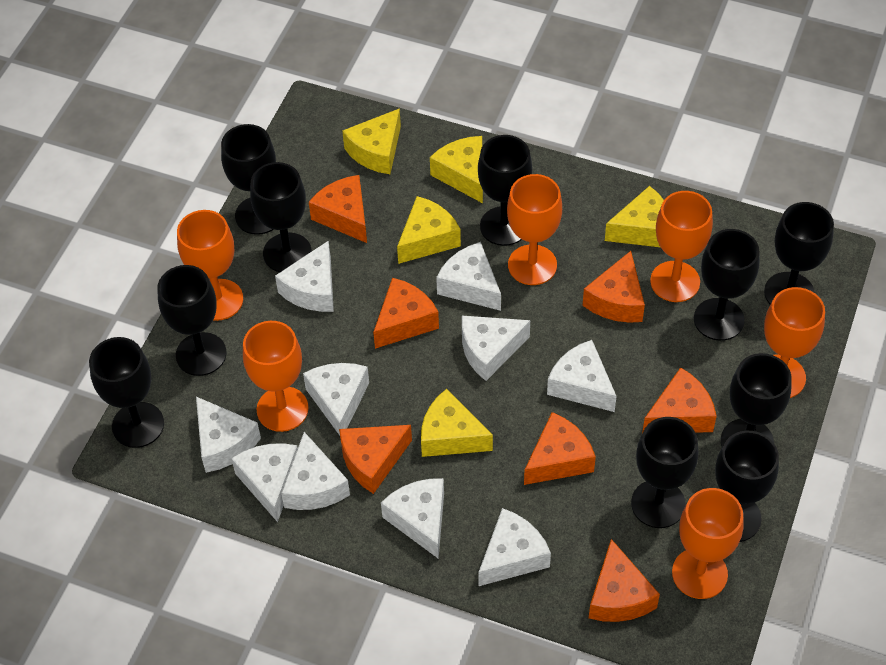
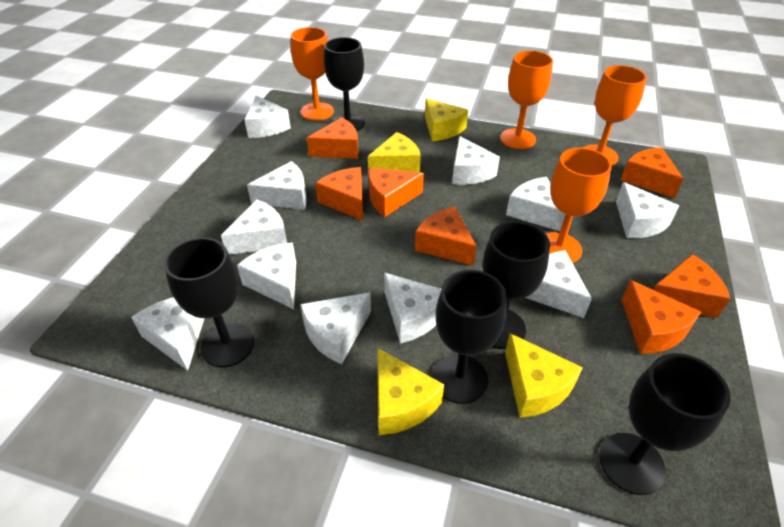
black goblet: [89,337,164,448] [157,265,227,376] [221,124,276,235] [250,162,312,272] [478,135,532,246] [631,417,698,528] [694,229,760,341] [715,431,779,542] [721,353,792,447] [764,202,834,305] = 10 -> [164,237,255,367] [324,37,365,131] [432,270,507,404] [483,221,550,349] [599,353,731,495] = 5
orange goblet: [177,210,243,321] [243,321,309,432] [507,174,562,285] [650,191,713,302] [672,488,744,599] [764,287,825,398] = 6 -> [291,27,334,121] [500,51,553,149] [546,148,612,263] [583,65,647,165] = 4
white cheese: [196,397,261,473] [231,443,298,522] [275,241,334,312] [281,432,350,510] [303,363,369,435] [381,478,444,559] [436,242,501,311] [462,316,530,381] [478,508,551,586] [547,340,617,412] = 10 -> [131,297,205,371] [221,200,287,255] [237,243,296,309] [244,95,291,138] [247,161,307,210] [300,292,371,364] [384,273,441,344] [452,136,500,185] [506,177,566,231] [526,250,592,318] [616,182,679,238] = 11
yellow cheese: [342,108,401,174] [397,196,461,264] [421,389,493,457] [430,136,483,203] [605,186,664,247] = 5 -> [368,132,421,173] [377,348,444,435] [425,98,468,141] [505,333,583,418] = 4

